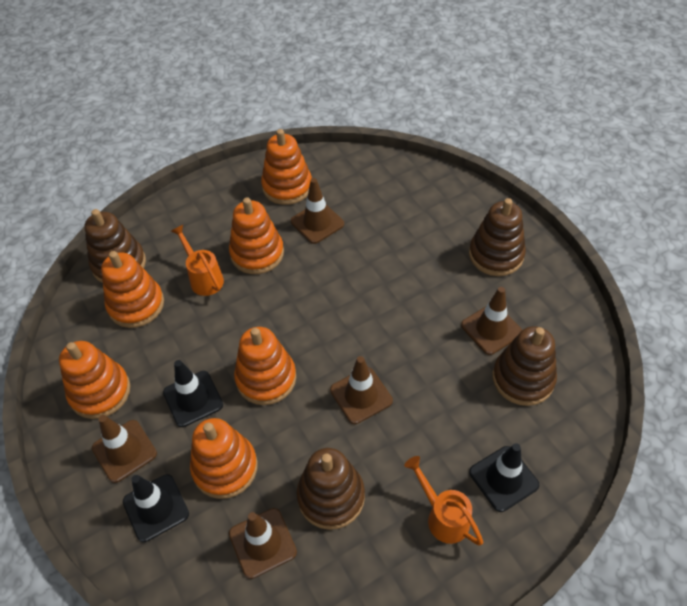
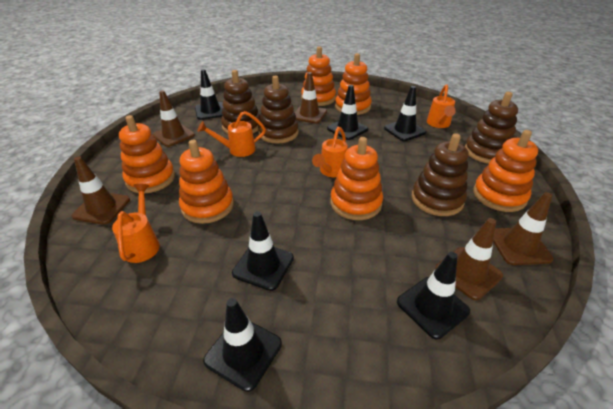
black traffic cone: [123,474,189,542] [163,360,223,427] [469,443,540,512] = 3 -> [195,69,223,120] [203,298,282,392] [232,211,294,291] [327,85,368,140] [384,86,426,141] [397,252,470,339] = 6
orange watering can: [171,225,224,296] [404,456,483,546] = 2 -> [112,184,160,263] [198,111,266,157] [312,127,348,177] [427,84,456,128] = 4

